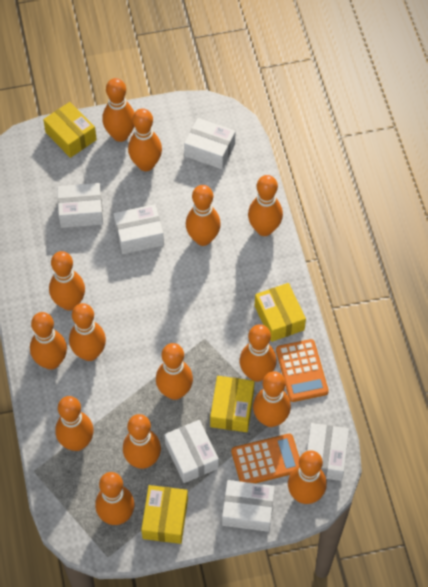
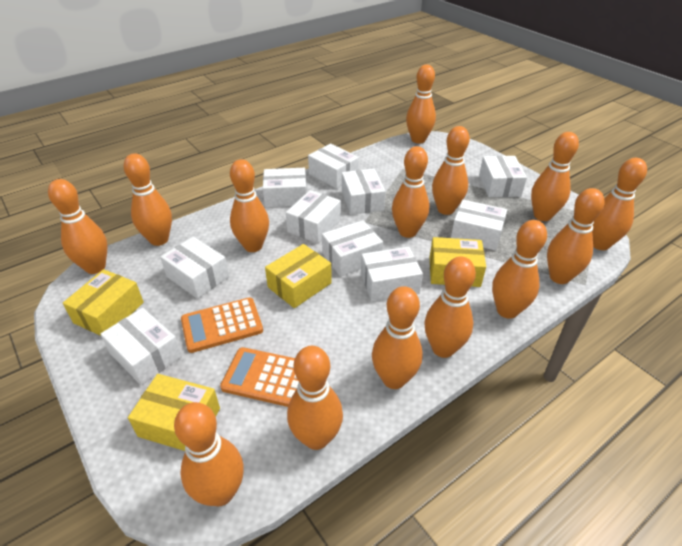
white box: [57,183,103,228] [114,204,164,254] [165,420,219,483] [184,118,235,169] [222,480,275,532] [307,423,349,481] = 6 -> [100,308,182,385] [160,237,229,299] [263,168,307,208] [286,190,341,243] [308,144,359,189] [322,220,383,277] [342,168,386,215] [361,247,423,302] [451,200,507,251] [479,156,527,197] = 10

